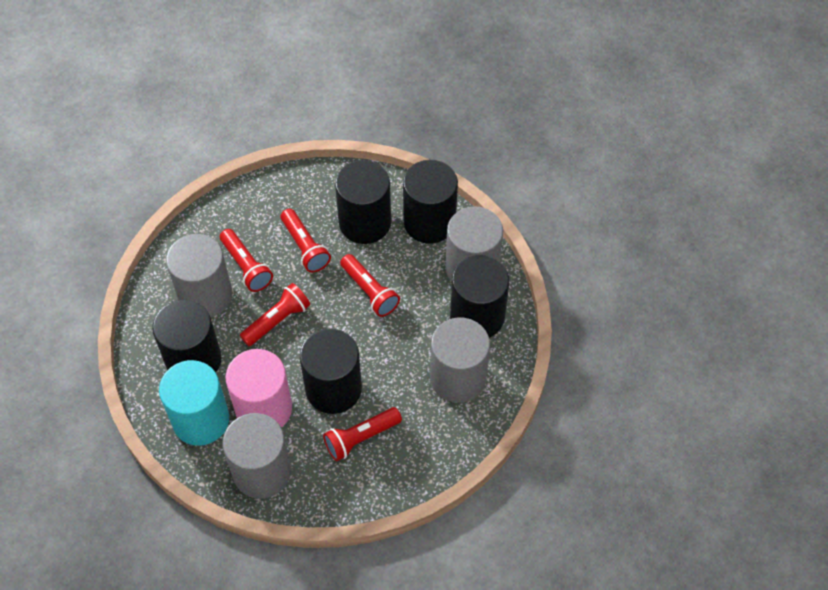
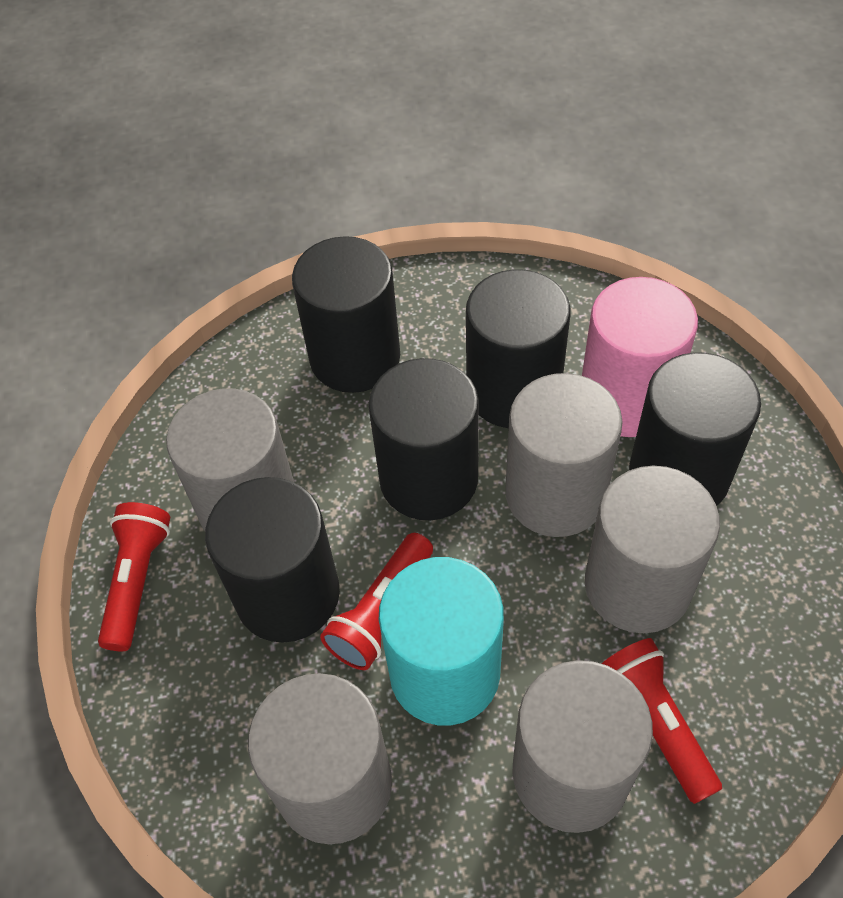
grey cylinder: [166,234,232,317] [222,413,291,499] [430,318,490,403] [445,206,503,282] = 4 -> [166,388,294,531] [248,673,392,844] [505,373,623,537] [512,660,653,833] [585,466,720,633] = 5
red flashlight: [220,229,273,292] [240,283,310,346] [281,209,331,272] [323,407,402,461] [340,254,400,317] = 5 -> [98,502,170,651] [320,533,433,670] [602,638,722,804] = 3

